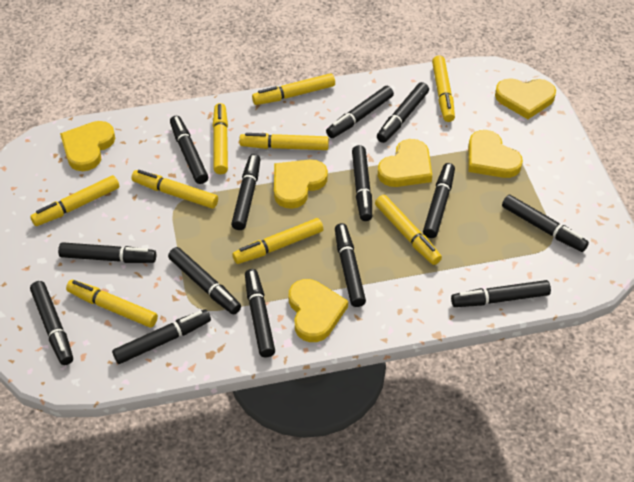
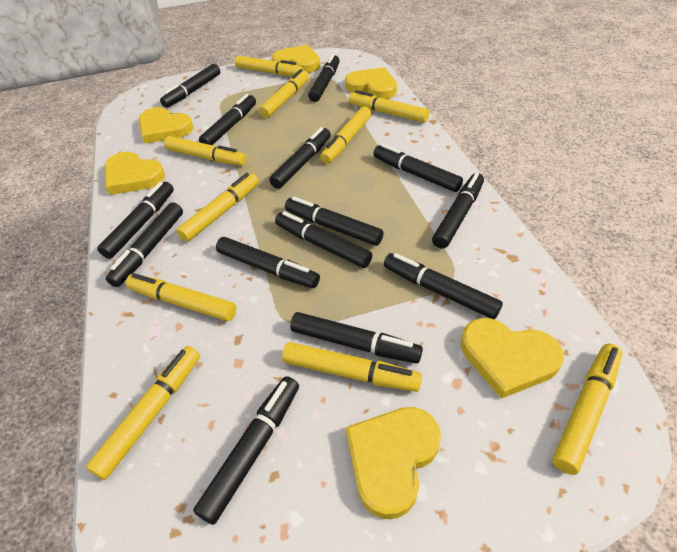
yellow marker: [30,175,119,226] [66,280,158,328] [131,170,218,209] [213,103,228,174] [232,218,323,264] [239,133,329,150] [252,73,335,105] [375,195,442,265] [432,56,455,122] = 9 -> [86,346,200,480] [126,273,237,321] [164,136,247,166] [176,173,259,242] [235,55,303,76] [259,69,309,118] [282,342,422,392] [320,107,371,164] [349,90,429,123] [552,344,623,475] = 10

